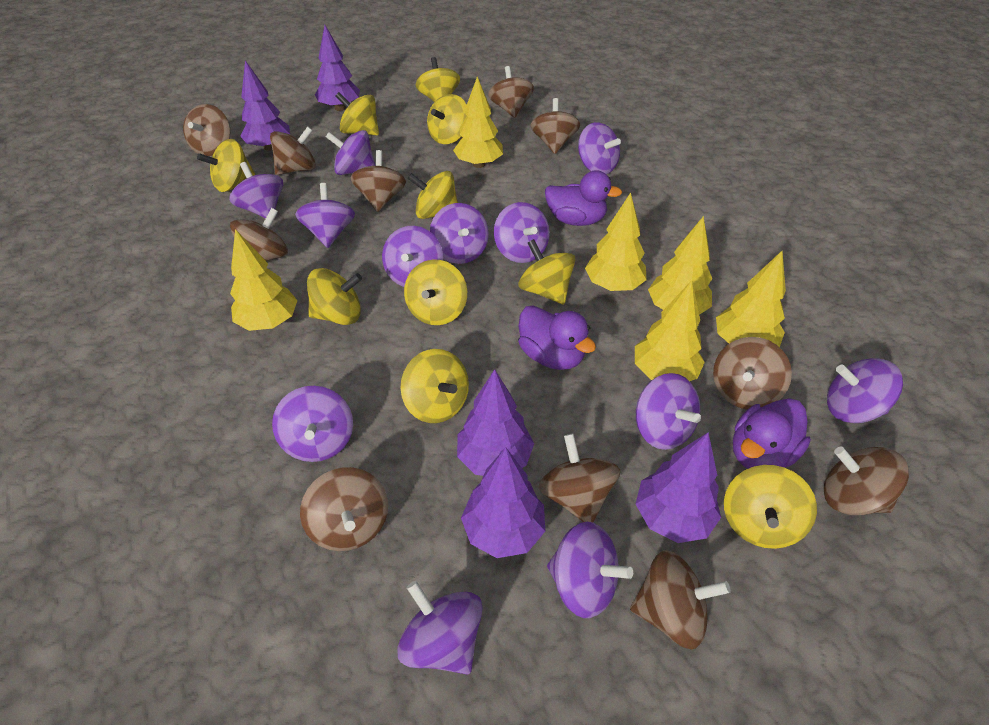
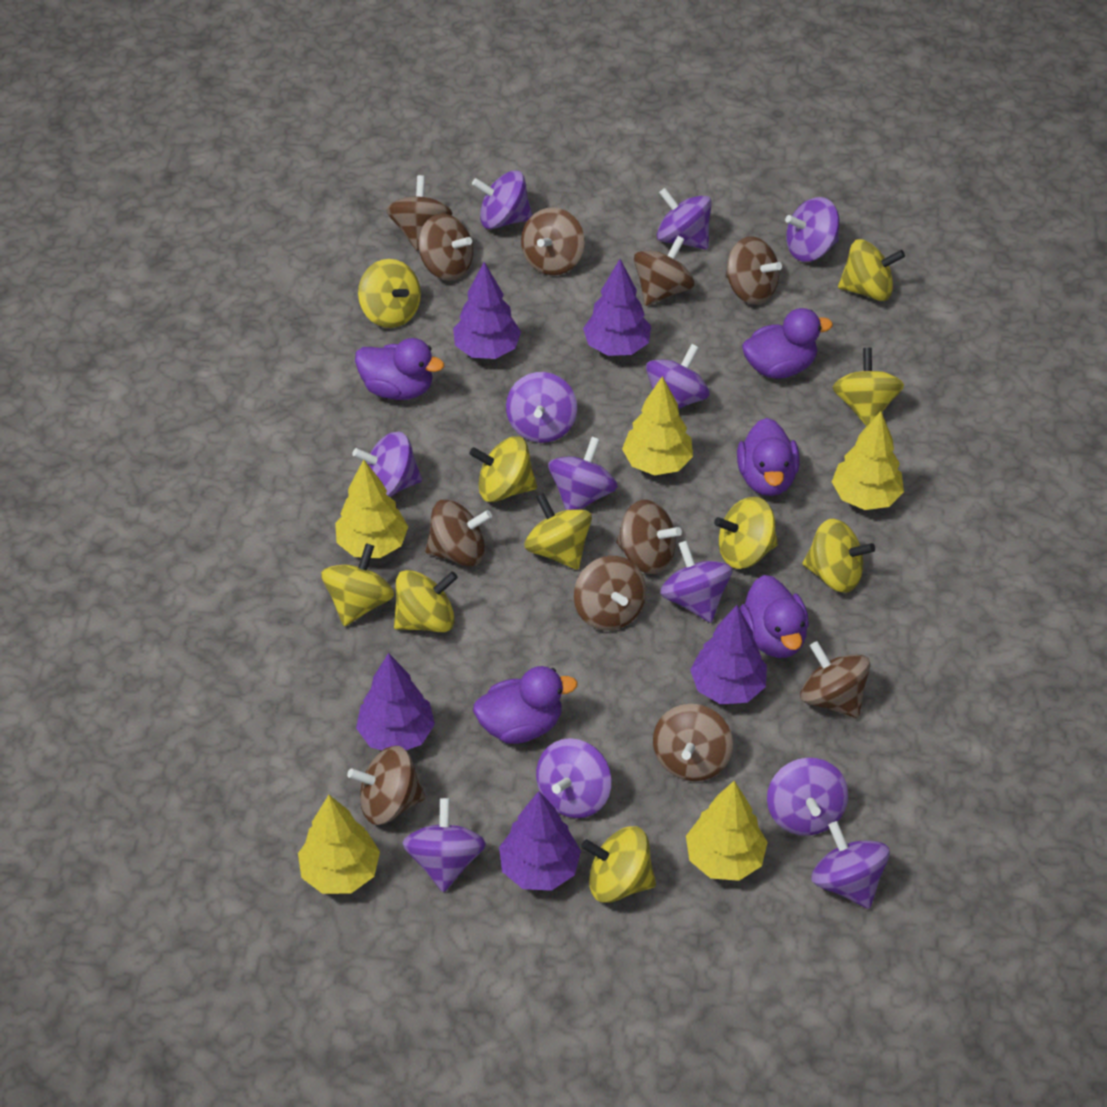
purple duck: [518,305,596,370] [545,170,622,226] [733,398,811,469] = 3 -> [355,338,444,400] [473,666,578,744] [737,418,800,496] [740,575,809,658] [742,308,833,379] = 5
yellow tree: [230,229,298,331] [453,77,503,168] [585,192,647,291] [635,280,705,381] [648,216,712,315] [716,251,786,347] = 6 -> [298,795,380,894] [335,459,408,558] [622,376,693,475] [686,781,768,881] [832,411,904,510] = 5

